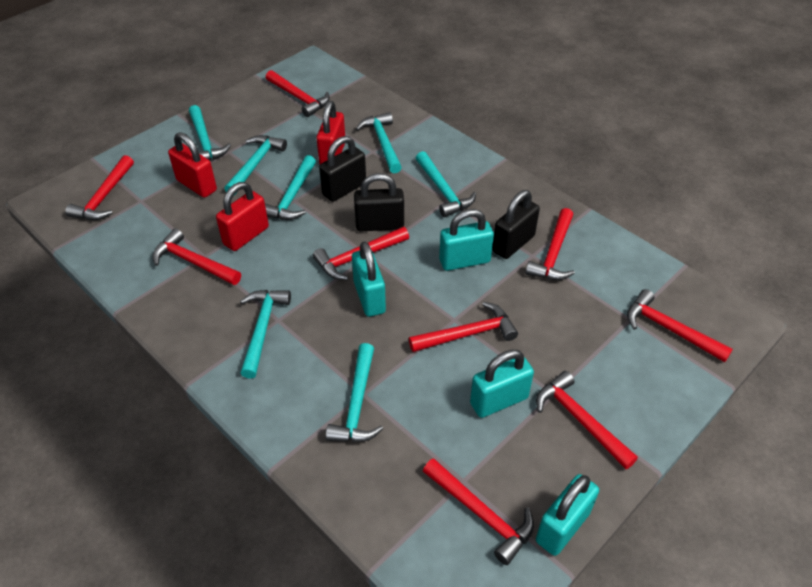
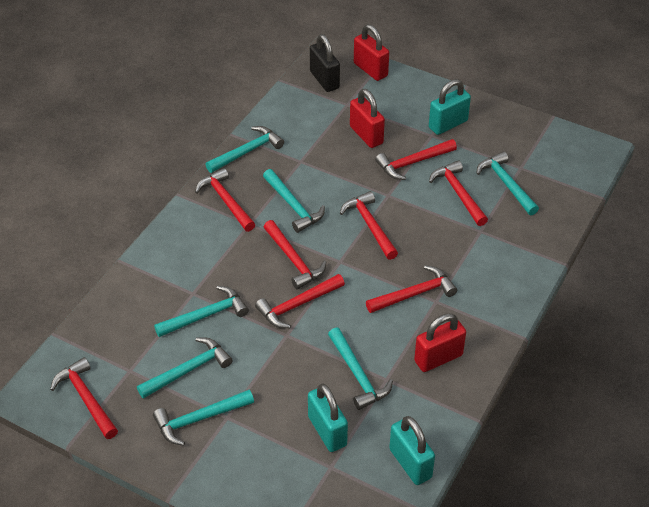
black padlock: [319,136,366,202] [354,173,404,232] [492,190,540,259] = 3 -> [310,34,340,92] = 1
red hammer: [65,155,134,220] [152,228,241,285] [266,70,330,117] [313,227,409,280] [409,302,518,352] [423,458,534,565] [525,208,575,280] [536,371,638,469] [627,289,733,362] = 9 -> [50,357,118,439] [195,168,255,232] [255,274,345,328] [264,220,326,289] [340,191,398,260] [366,265,457,313] [375,139,457,180] [429,160,488,226] = 8
turquoise padlock: [352,241,386,317] [439,209,494,271] [470,350,534,418] [536,474,599,556] = 4 -> [308,383,348,452] [389,416,435,485] [429,79,471,135] = 3

